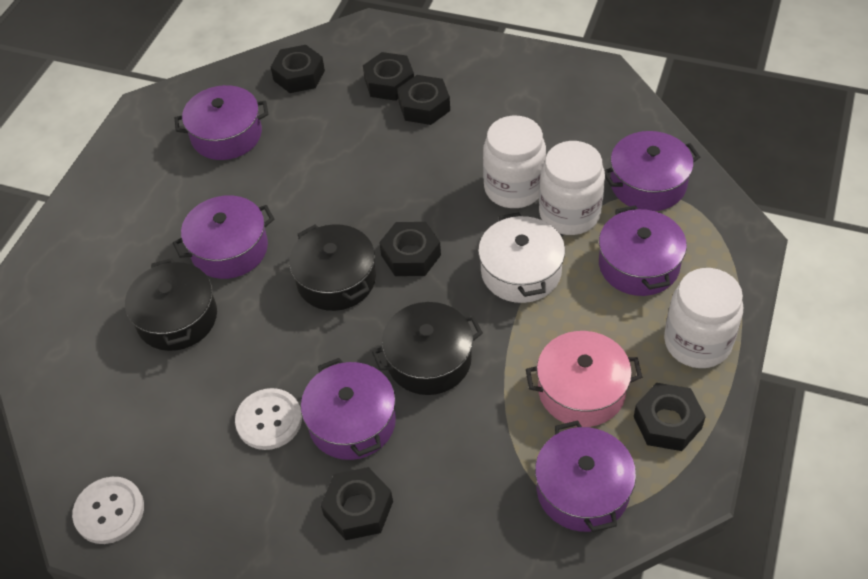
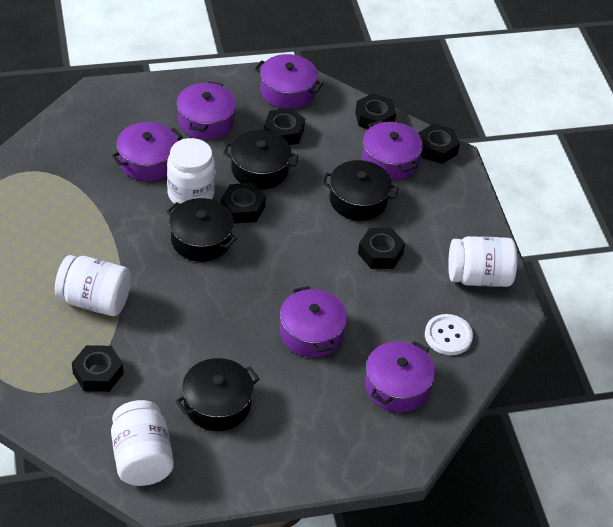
black pot: [125,258,217,351] [289,224,376,311] [372,302,483,395] = 3 -> [166,198,237,262] [176,358,259,431] [223,130,299,189] [322,160,399,221] = 4
pink pot: [526,331,642,427] = 1 -> none = 0
white button: [72,477,144,544] [235,388,302,450] = 2 -> [425,314,473,355] = 1
white jar: [483,116,546,208] [539,141,605,235] [664,268,743,368] = 3 -> [55,255,131,316] [111,400,174,486] [167,138,215,206] [448,236,517,287] = 4
white pot: [478,212,565,303] = 1 -> none = 0

